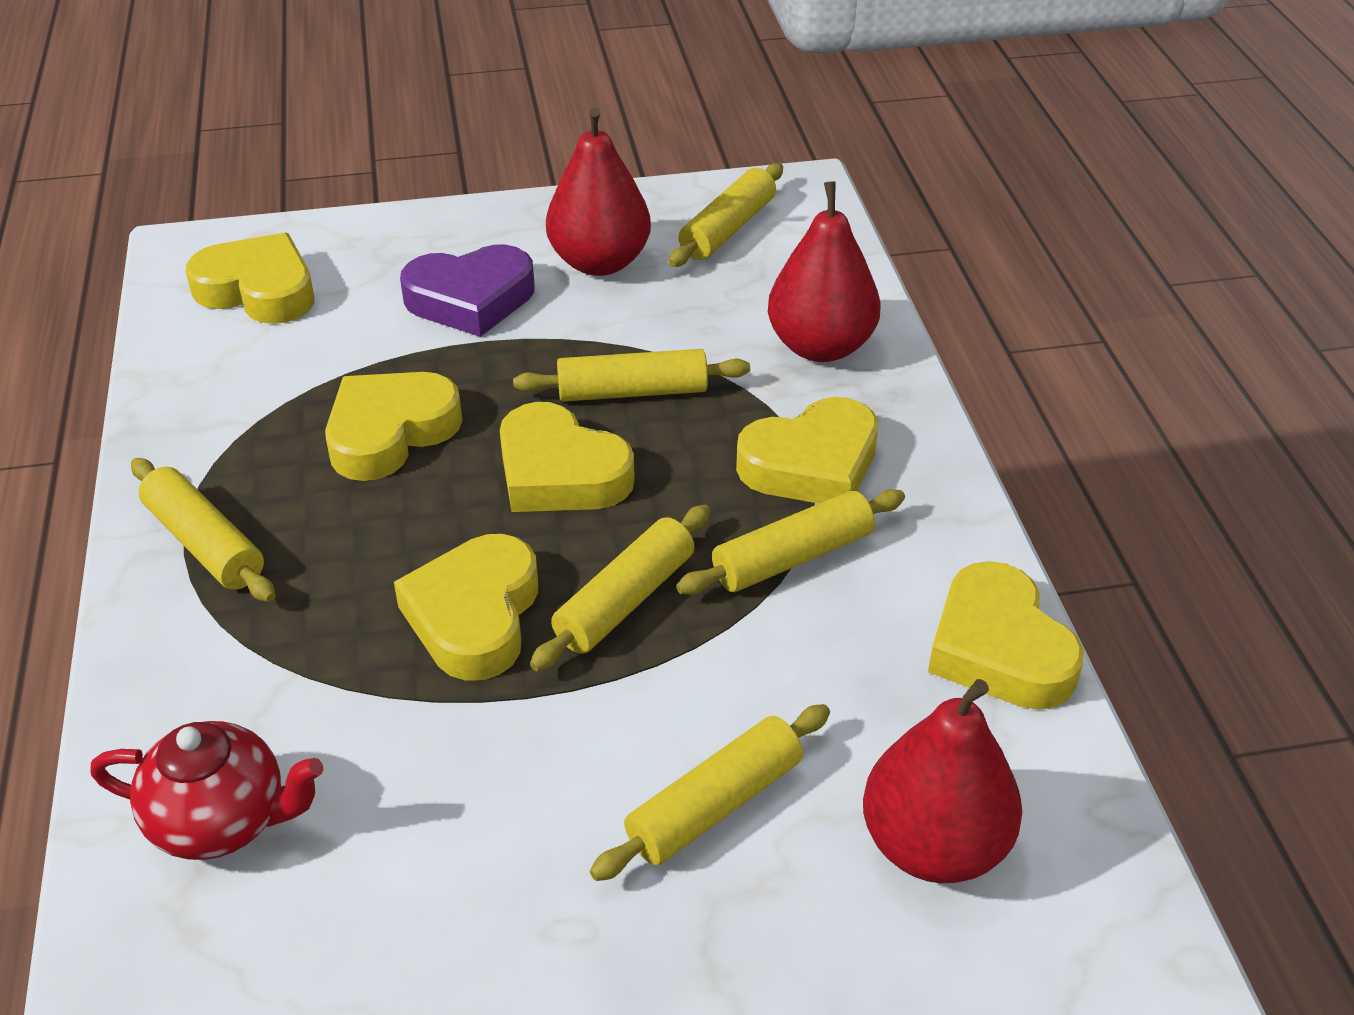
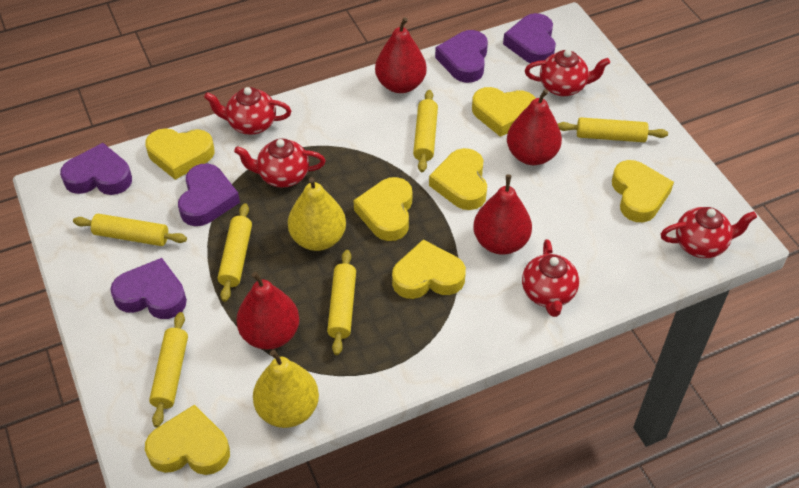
purple heart: [400,245,535,337] = 1 -> [60,143,132,195] [110,258,187,319] [178,163,240,226] [435,30,488,83] [503,13,556,63] = 5
red pear: [546,108,651,276] [768,181,880,362] [863,679,1022,883] = 3 -> [236,272,299,350] [375,17,427,93] [473,175,532,255] [507,89,562,165] = 4
red teapot: [90,721,323,860] = 1 -> [204,87,291,135] [234,138,326,188] [522,239,579,317] [525,49,610,96] [661,207,757,258] = 5
yellow heart: [185,233,314,324] [325,372,463,481] [394,534,538,681] [500,402,635,512] [736,397,878,503] [928,561,1084,710] = 6 -> [145,128,215,180] [145,405,230,475] [353,177,412,241] [392,240,466,299] [429,148,487,210] [472,87,536,137] [612,160,674,222] = 7
yellow pear: none = 0 -> [253,350,319,428] [288,177,346,251] = 2

